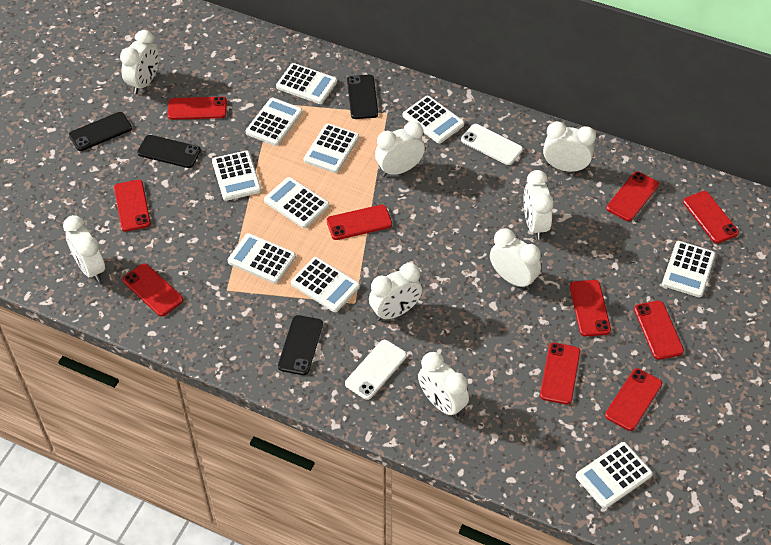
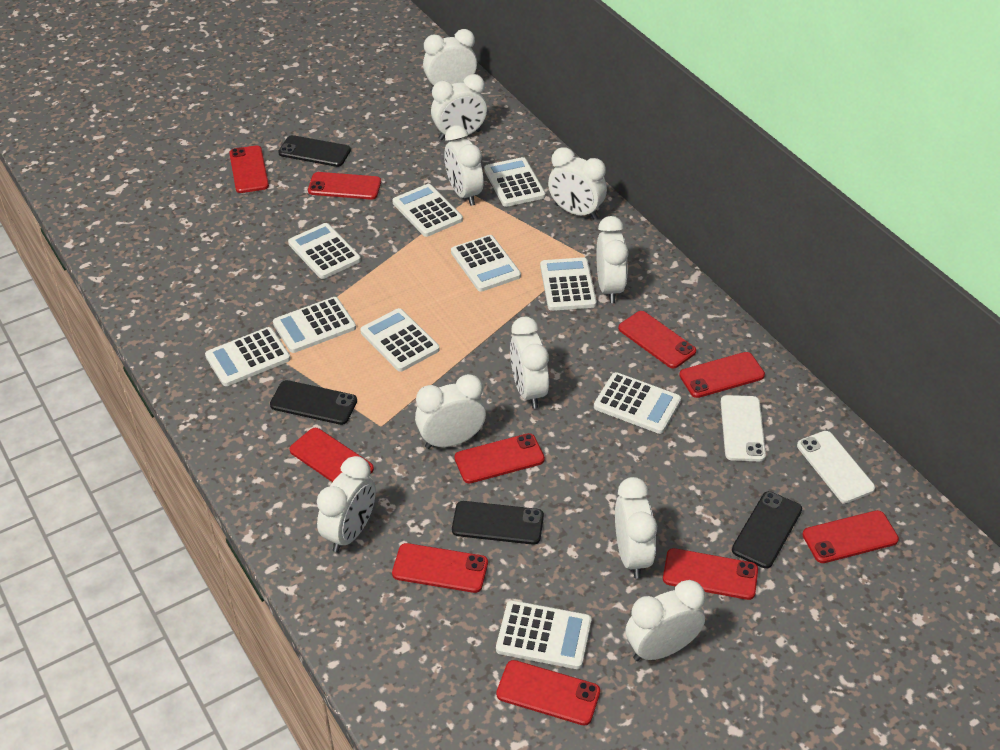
white clock: [63,215,105,282] [120,30,159,94] [369,263,422,321] [375,121,425,177] [418,352,469,418] [490,228,541,290] [524,170,554,240] [543,121,596,172] = 8 -> [317,456,376,553] [415,374,486,449] [423,29,477,92] [431,74,487,140] [444,125,484,206] [510,317,549,409] [548,147,607,219] [596,216,629,303] [615,477,657,578] [626,580,705,661] = 10

